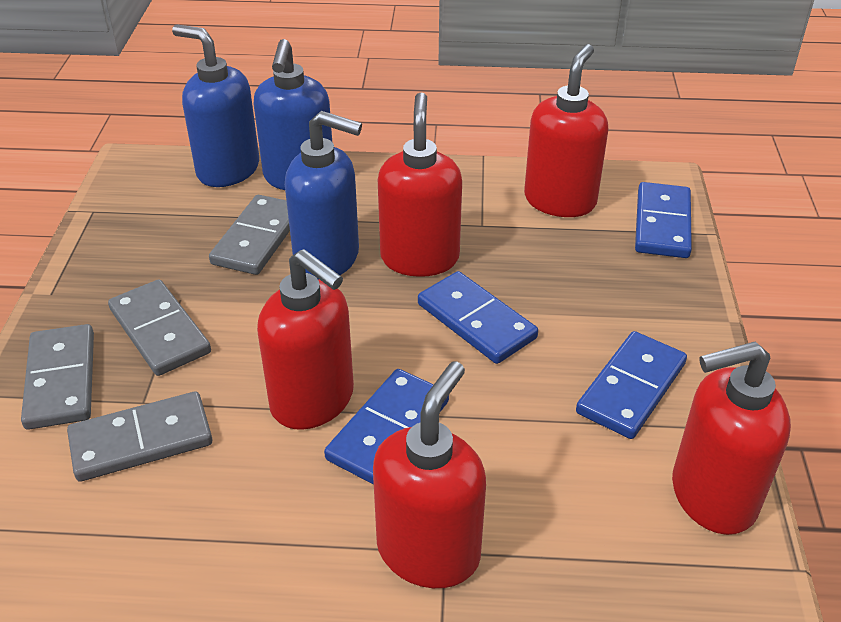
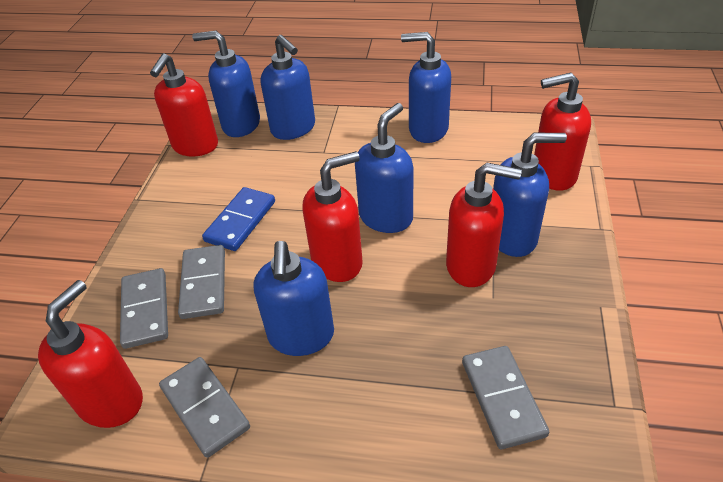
blue domino: [324,369,449,485] [418,271,538,364] [576,331,687,439] [635,182,692,258] = 4 -> [202,187,275,251] = 1
blue soap dispenser: [172,24,259,187] [254,39,332,190] [285,111,362,280] = 3 -> [192,31,260,137] [254,241,334,356] [261,35,315,140] [355,103,413,233] [401,32,451,143] [493,133,567,257] = 6

